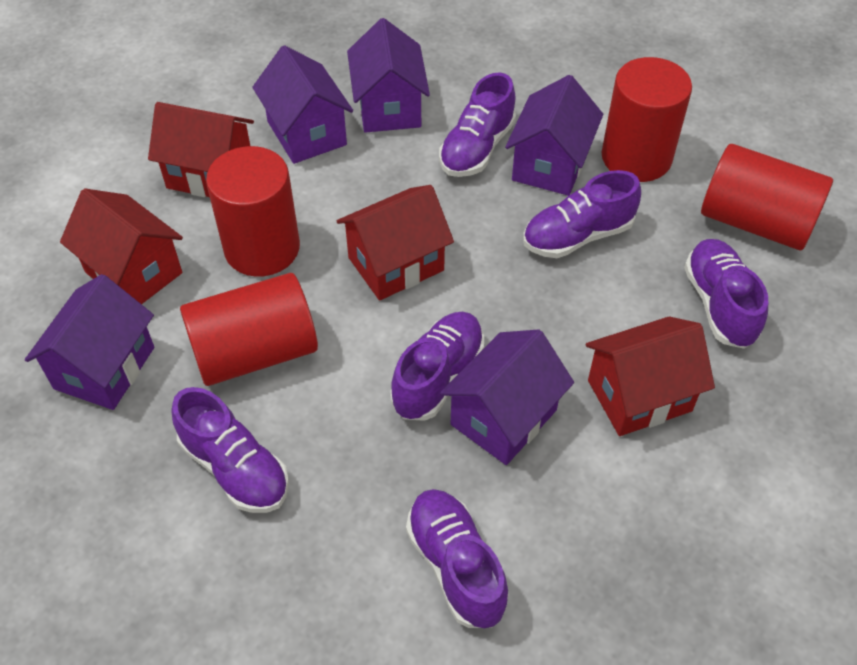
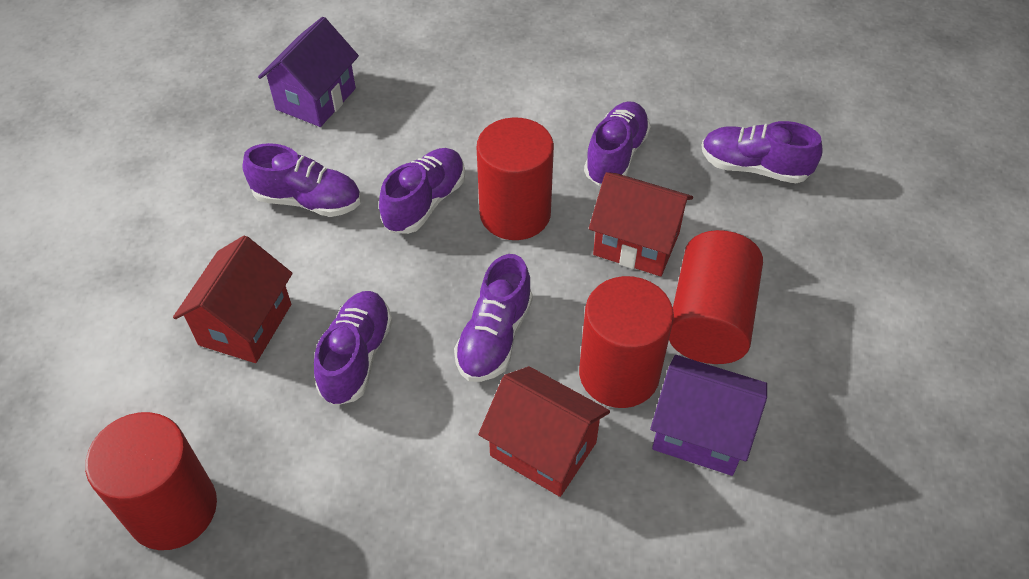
purple house: [25,274,154,410] [252,45,353,164] [347,18,430,133] [440,329,574,465] [505,75,603,196] = 5 -> [258,17,359,127] [650,355,767,476] = 2
red house: [60,189,183,304] [148,102,254,197] [337,185,454,300] [586,316,715,436] = 4 -> [173,235,293,363] [478,366,610,497] [589,172,693,276] = 3

